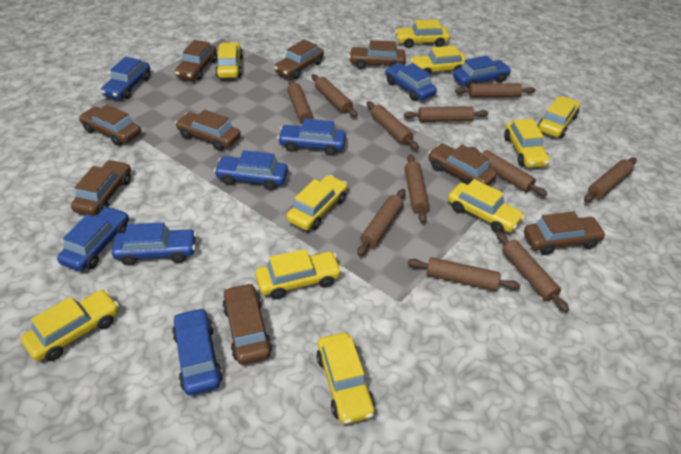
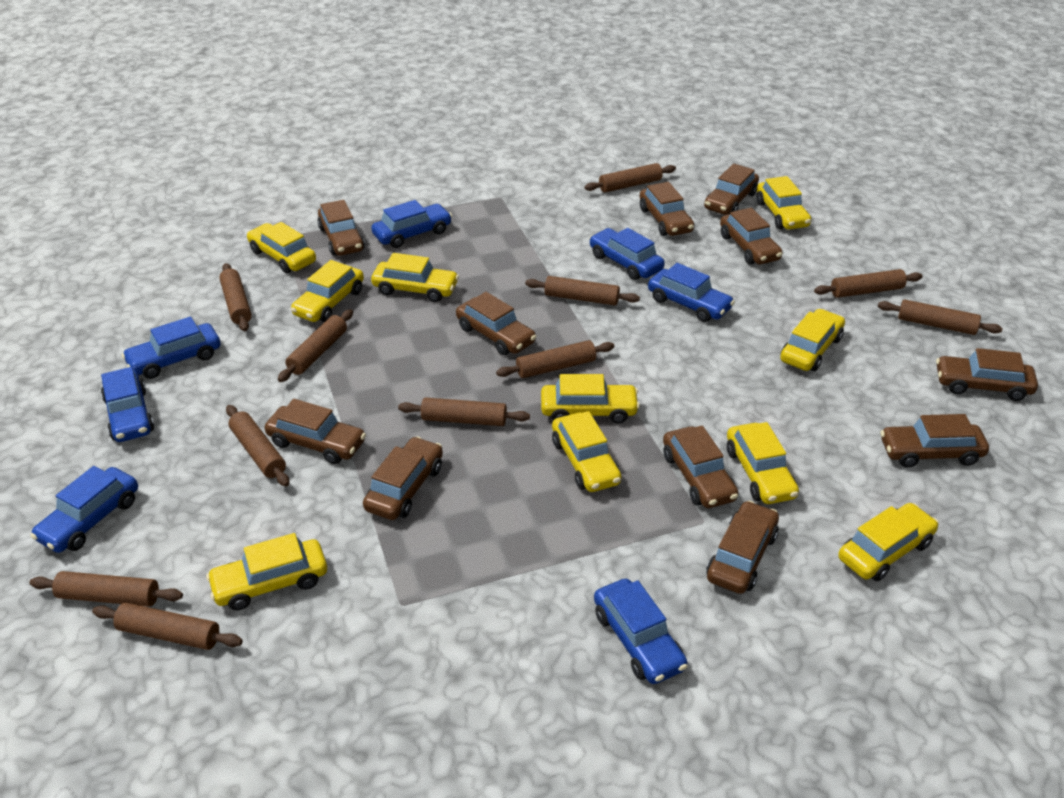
blue car: [57,206,129,271] [101,57,150,99] [111,222,197,266] [172,307,223,396] [214,150,288,190] [277,119,346,155] [385,63,437,101] [453,55,511,89] = 8 -> [30,466,138,553] [101,367,154,442] [122,317,221,379] [371,200,452,248] [589,228,665,280] [594,579,688,684] [648,263,735,322] = 7
brown car: [71,160,131,216] [79,104,141,146] [175,40,217,80] [175,110,241,151] [222,283,272,365] [274,39,324,79] [349,40,406,69] [428,144,497,186] [524,211,606,255] = 9 -> [265,399,366,464] [317,200,365,256] [363,436,443,520] [456,292,536,355] [640,182,694,236] [663,426,738,508] [704,163,759,215] [707,501,779,594] [720,208,783,264] [881,414,989,468] [936,348,1038,401] = 11

